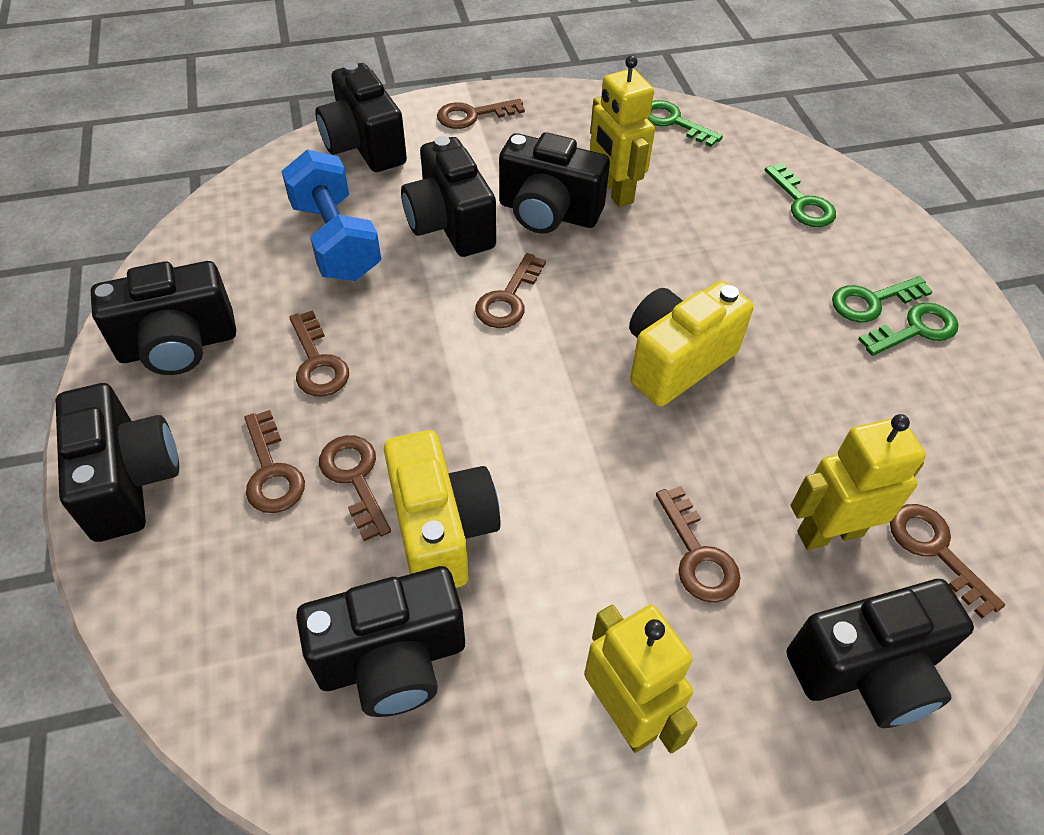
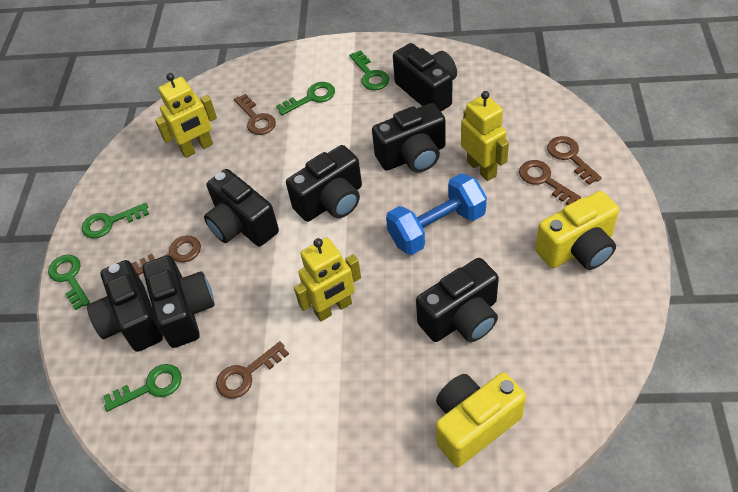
brown key: [244,410,305,513] [289,310,349,397] [319,435,391,541] [437,99,525,129] [475,253,546,328] [656,486,741,603] [890,504,1005,619] = 7 -> [131,236,201,275] [216,341,289,399] [234,94,276,135] [519,160,581,205] [547,136,602,185] = 5
green key: [647,100,723,147] [765,163,836,227] [832,276,933,322] [858,302,958,356] = 4 -> [48,255,90,310] [82,203,149,239] [103,364,182,412] [276,82,335,115] [349,50,389,90] = 5

